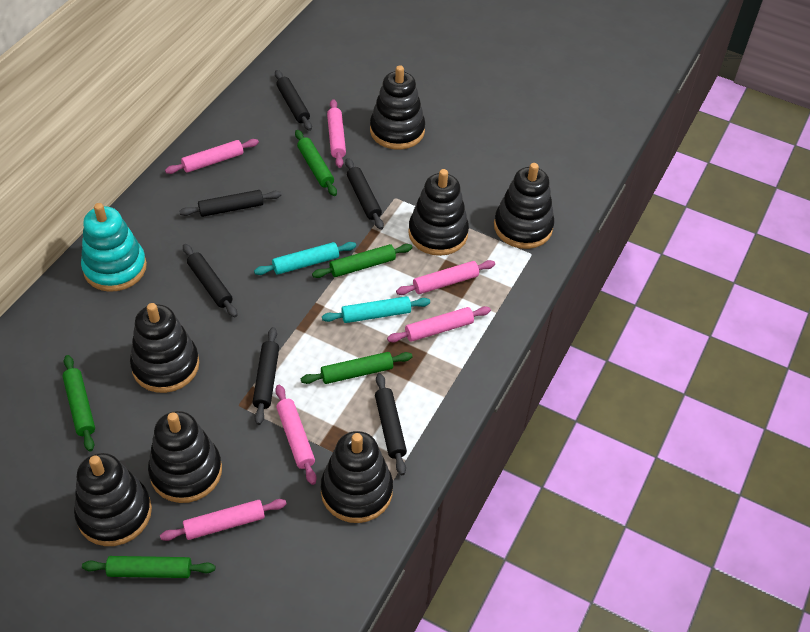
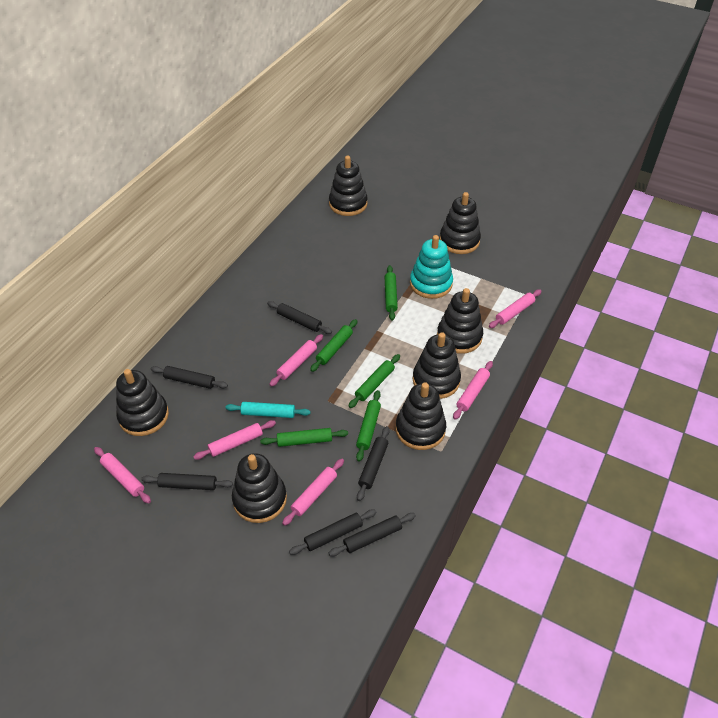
turquoise rolling pin: [254,242,356,275] [322,296,430,323] = 2 -> [225,402,311,418] = 1

